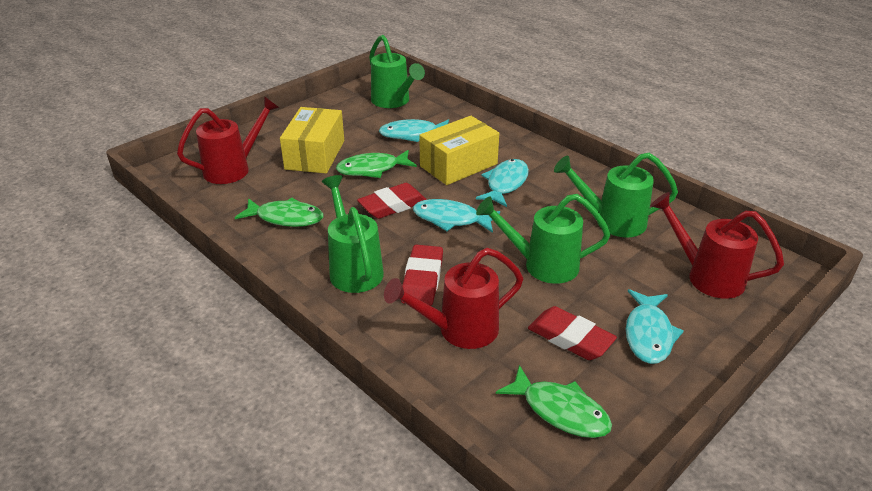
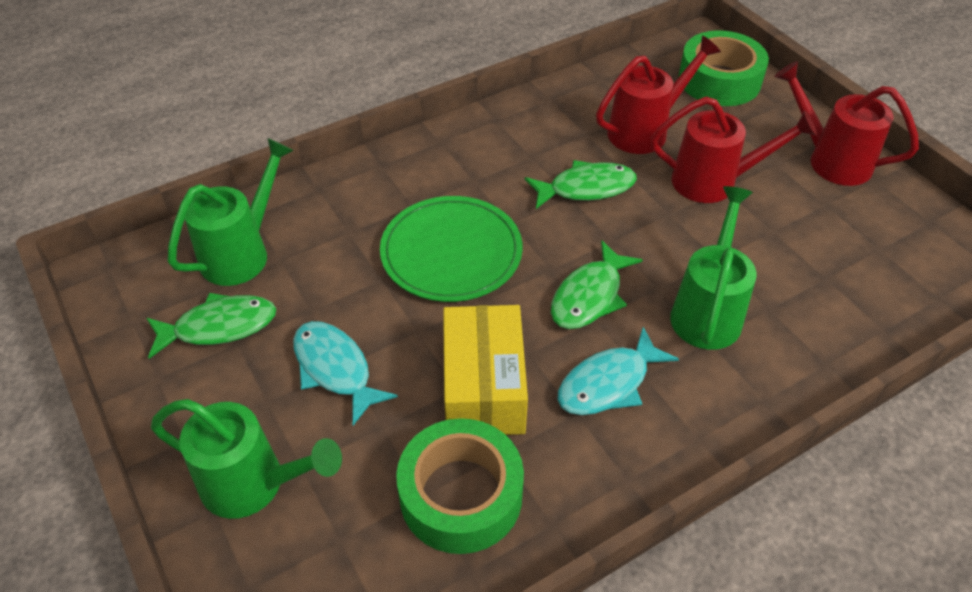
green plate: none = 0 -> [380,196,523,302] = 1
green tape: none = 0 -> [396,418,524,554] [678,30,769,106] = 2
green watering can: [322,175,384,293] [369,35,425,108] [476,194,610,284] [554,153,678,237] = 4 -> [151,399,342,519] [168,138,294,286] [670,186,756,350] = 3
red eraser: [357,183,427,219] [401,245,443,306] [528,306,617,360] = 3 -> none = 0
turquoise fish: [379,119,449,142] [413,199,500,233] [476,159,529,207] [626,289,684,364] = 4 -> [293,321,398,425] [558,327,679,415] = 2
yellow box: [280,107,344,174] [419,116,499,185] = 2 -> [443,305,528,435] = 1

